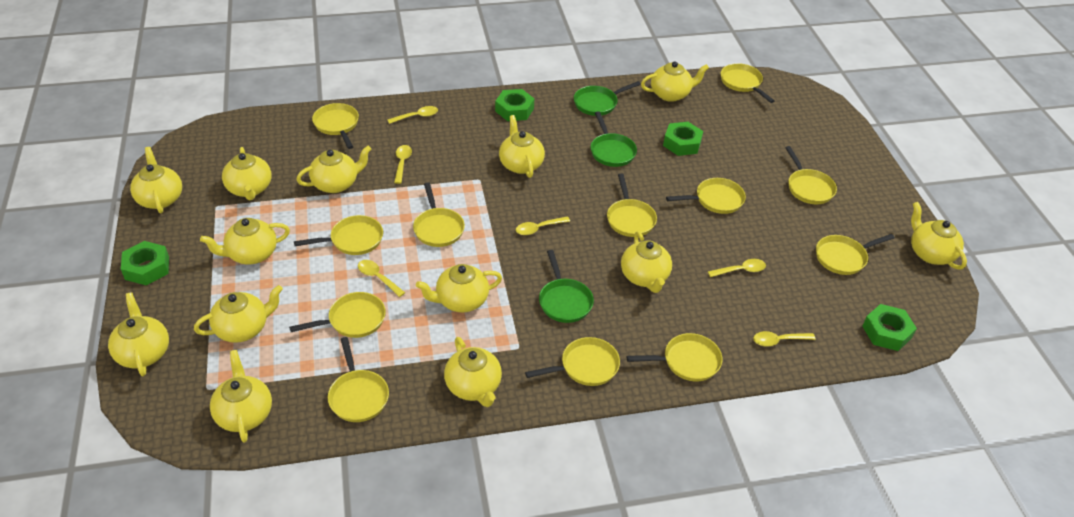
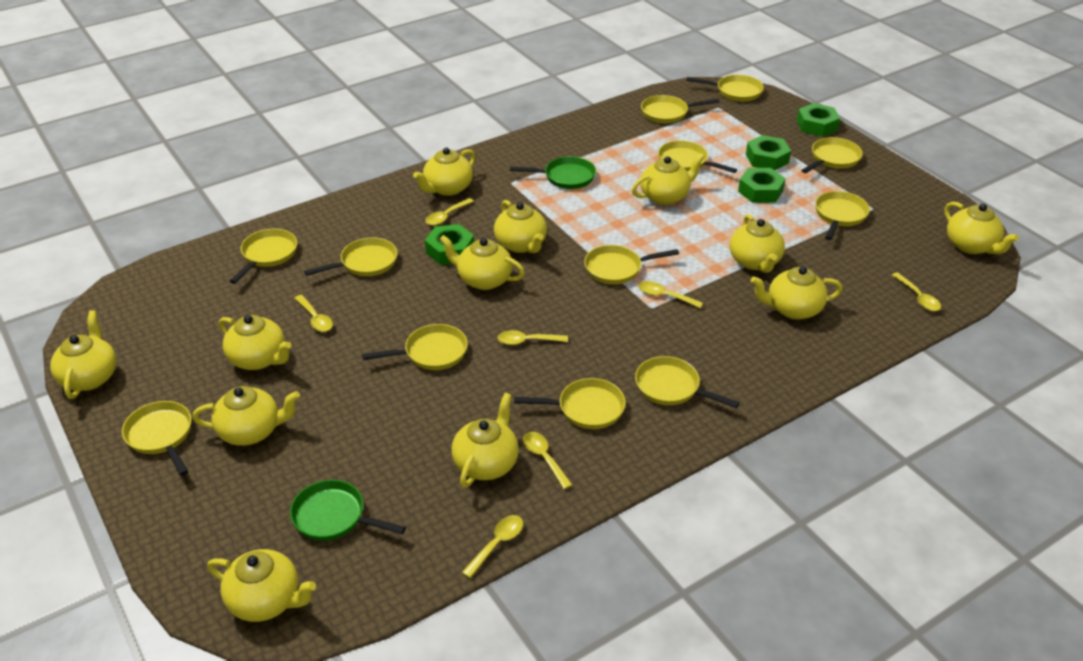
green pan: [539,250,594,323] [574,81,641,116] [591,111,637,167] = 3 -> [290,480,406,541] [510,156,596,189] = 2
yellow spoon: [358,260,405,297] [387,106,438,124] [394,145,412,184] [516,216,570,235] [708,259,766,277] [753,331,816,346] = 6 -> [294,295,333,332] [425,198,474,226] [462,515,523,578] [497,330,568,345] [523,432,572,489] [638,281,703,308] [892,272,941,311] = 7
yellow teapot: [108,292,169,376] [130,147,182,213] [194,285,283,343] [200,218,290,264] [210,350,272,443] [222,147,271,201] [297,146,371,193] [416,264,502,312] [444,337,502,407] [499,115,545,178] [621,231,672,293] [641,61,709,102] [911,202,967,270] = 13 -> [50,310,117,399] [193,386,300,446] [207,549,316,622] [219,315,291,370] [413,148,476,196] [439,235,525,290] [451,393,519,488] [494,200,547,253] [632,153,705,205] [730,214,785,273] [751,266,843,320] [944,202,1019,254] = 12

